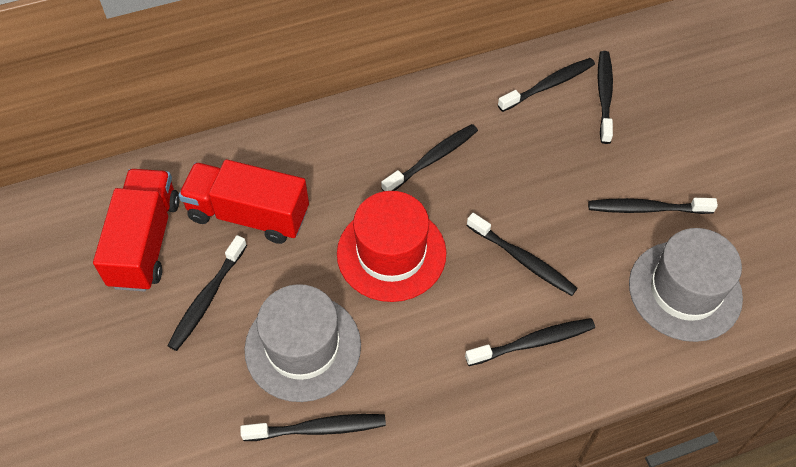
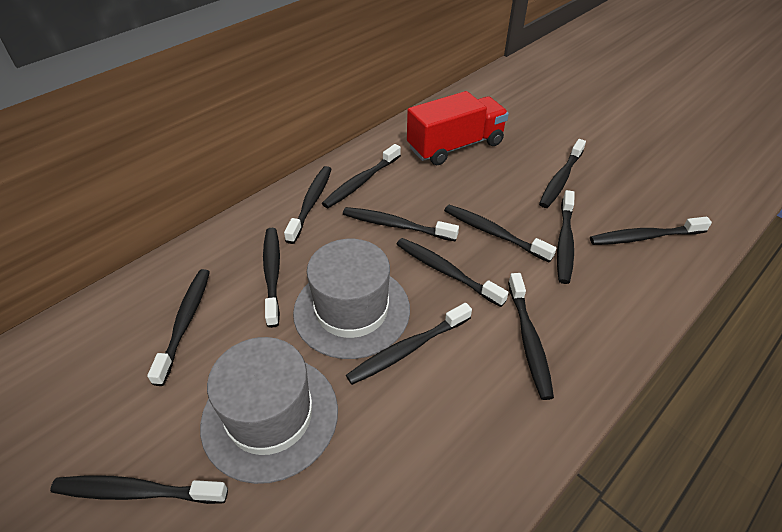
black toothbrush: [168,235,247,351] [240,414,386,441] [381,124,478,191] [465,318,595,366] [467,213,578,296] [498,58,595,112] [588,198,718,214] [598,51,613,144] = 8 -> [50,476,228,504] [147,269,210,386] [263,228,280,328] [284,166,332,244] [322,144,401,208] [343,207,459,241] [346,303,472,385] [396,238,508,307] [444,205,557,262] [508,273,554,400] [539,139,586,208] [557,190,575,284] [590,217,712,245] = 13
red hat: [337,191,446,302] = 1 -> none = 0
red truck: [93,169,180,292] [178,159,309,244] = 2 -> [407,91,509,165] = 1

